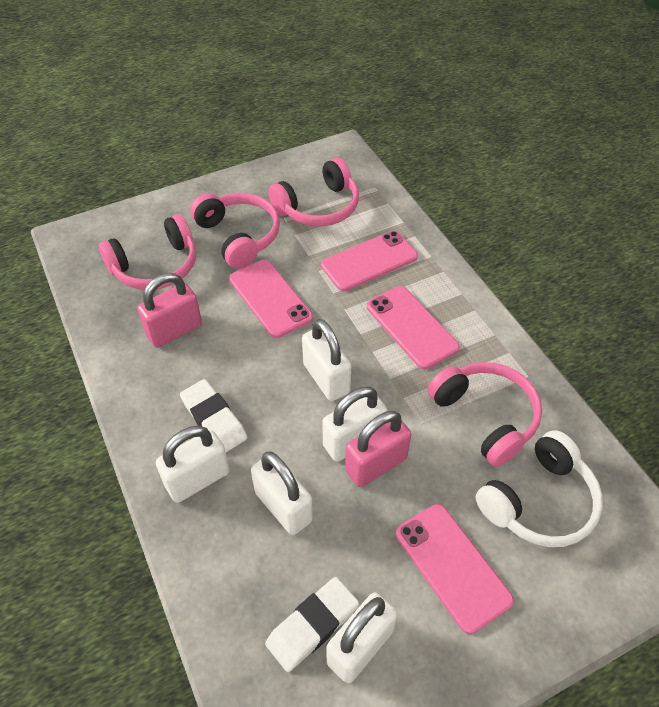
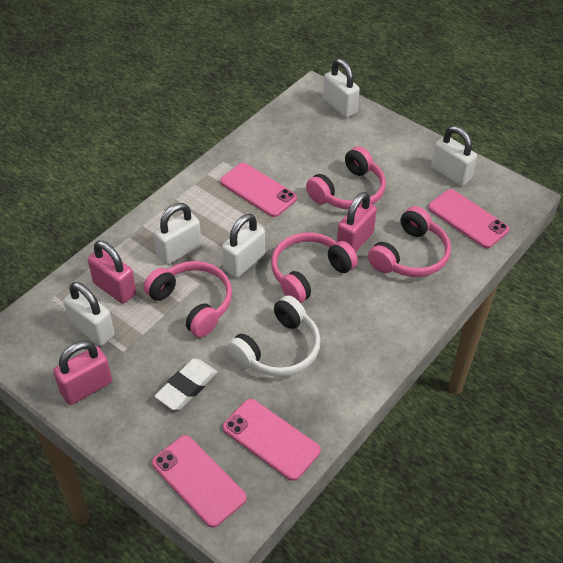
pink padlock: [137,273,202,348] [345,411,411,487] = 2 -> [53,341,112,405] [88,241,136,304] [337,192,377,252] = 3
white eraser: [180,379,247,452] [265,577,359,672] = 2 -> [155,359,217,410] = 1

